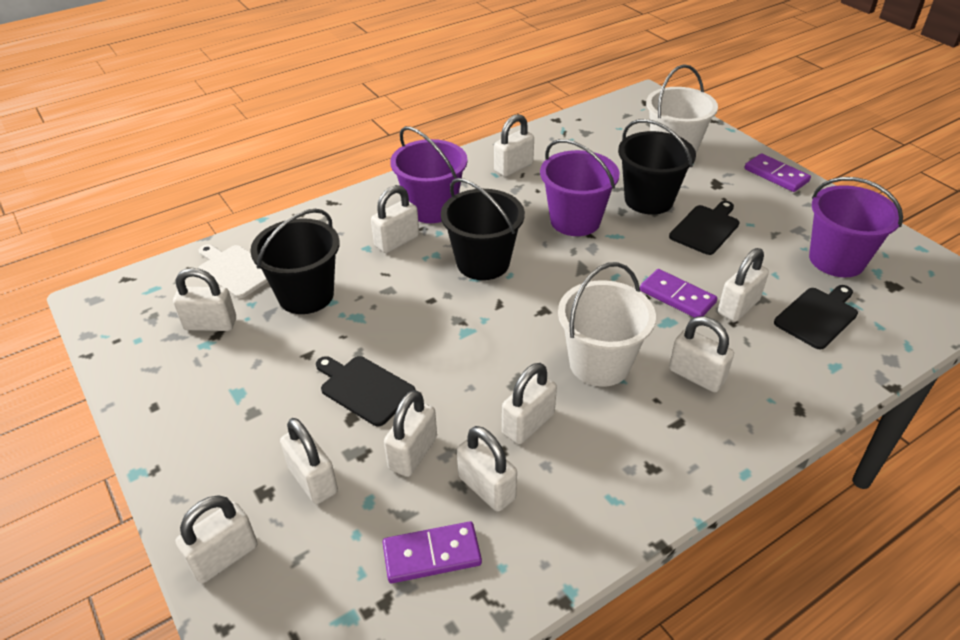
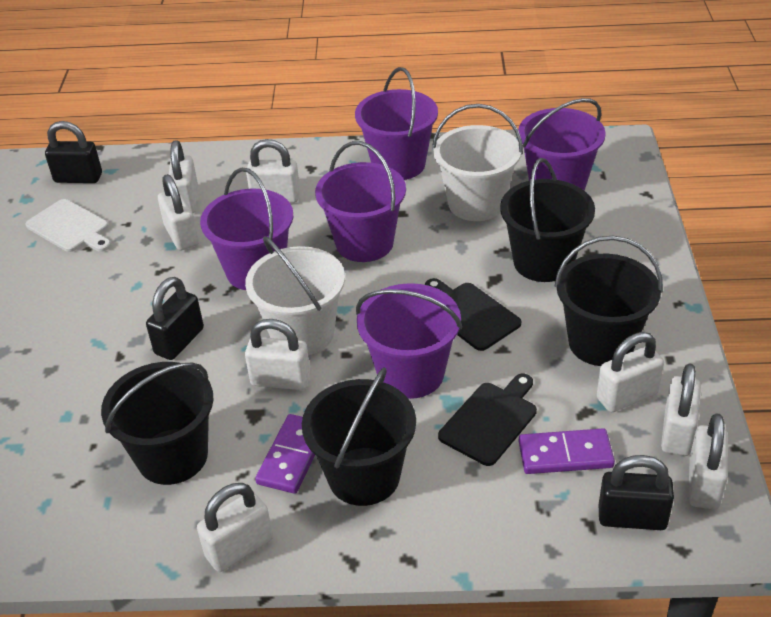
black bucket: [250,209,340,314] [441,178,525,280] [618,119,696,215] = 3 -> [101,362,213,485] [302,368,416,506] [500,158,595,282] [555,236,663,366] = 4
black cutting board: [316,356,416,426] [669,201,740,255] [774,285,858,350] = 3 -> [425,278,521,351] [438,374,537,466] = 2
black padlock: none = 0 -> [45,121,102,183] [146,277,204,360] [599,455,674,530] = 3
purple bucket: [390,126,468,223] [540,139,620,236] [809,177,903,277] = 3 -> [200,168,293,290] [315,141,406,262] [355,67,438,180] [356,283,462,399] [518,98,606,191] = 5
purple domino: [383,521,482,583] [640,269,717,318] [744,153,811,192] = 3 -> [255,414,315,494] [519,428,615,474] = 2
white padlock: [173,268,236,331] [175,496,258,583] [280,418,338,504] [371,185,419,253] [384,390,437,477] [457,426,517,512] [494,114,534,177] [502,363,557,444] [669,316,734,392] [718,248,769,322] = 10 -> [158,174,199,251] [169,140,198,213] [197,483,273,572] [245,319,311,390] [246,139,300,203] [597,332,664,412] [661,364,701,456] [689,413,728,509] = 8

